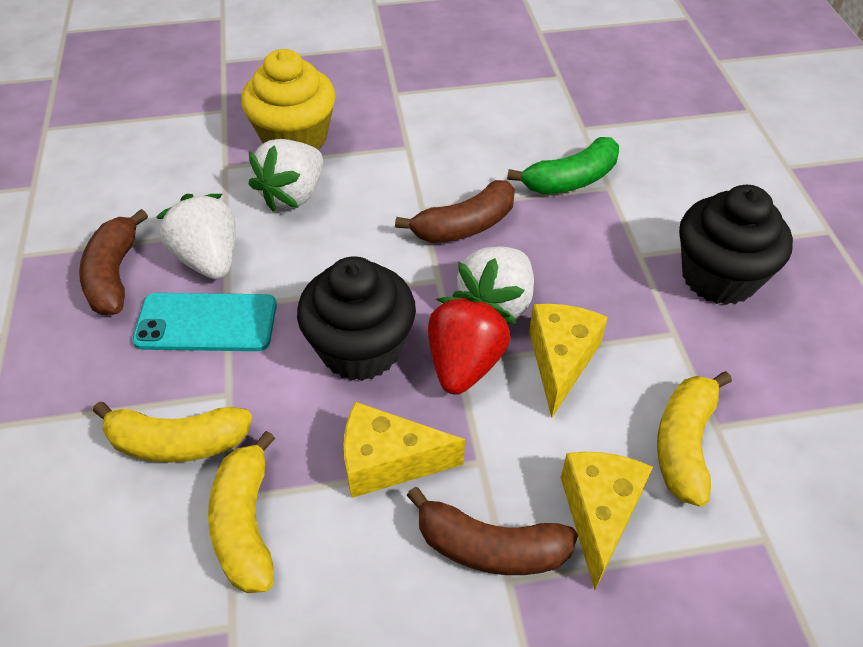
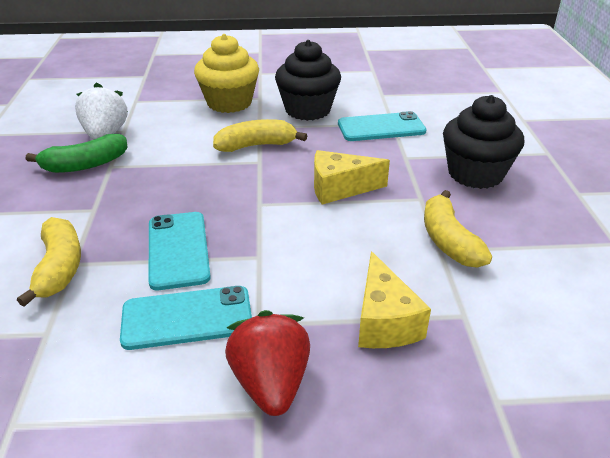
brown banana: [79,209,148,315] [395,180,515,243] [406,487,578,575] = 3 -> none = 0
turquoise phone: [132,293,277,351] = 1 -> [120,286,252,350] [148,212,211,290] [338,111,427,141] = 3
white strawberry: [156,194,236,280] [249,139,323,212] [453,247,534,324] = 3 -> [75,83,128,140] = 1
yellow cheese: [344,402,465,498] [529,304,608,418] [561,452,653,590] = 3 -> [314,150,390,204] [358,251,431,348] = 2

